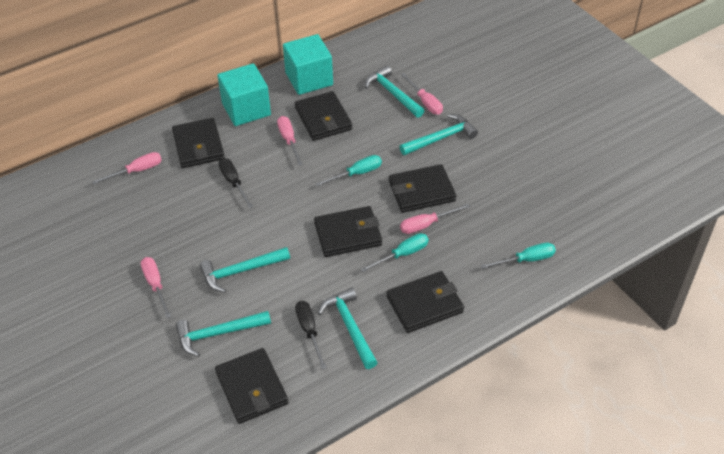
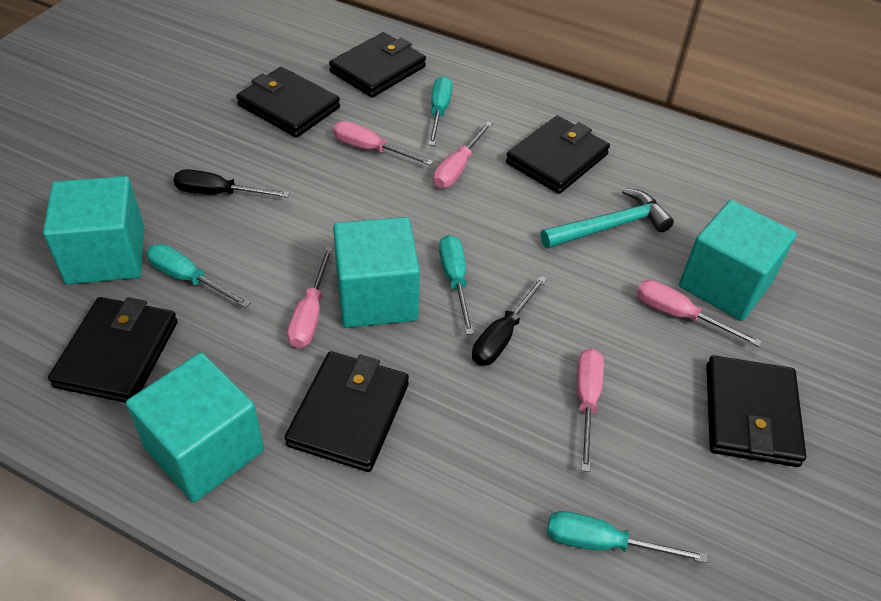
turquoise cube: [217,63,271,126] [283,34,333,95] = 2 -> [43,176,145,284] [126,353,264,502] [333,217,420,328] [679,200,797,321] = 4
turquoise hammer: [175,311,271,357] [199,247,290,293] [318,287,378,369] [365,65,424,118] [399,114,478,155] = 5 -> [541,188,674,249] = 1
turquoise screwdriver: [316,155,382,187] [361,233,429,272] [481,243,556,269] = 3 -> [146,244,251,308] [428,76,452,146] [439,235,474,335] [547,511,707,563] = 4

